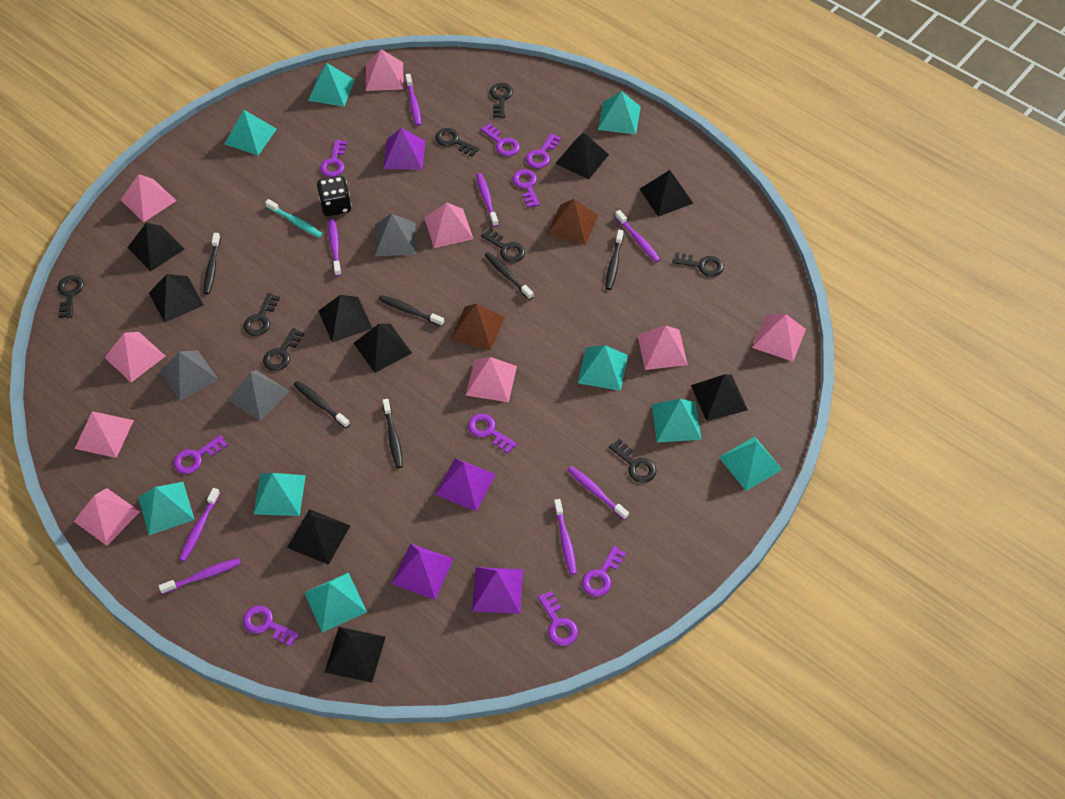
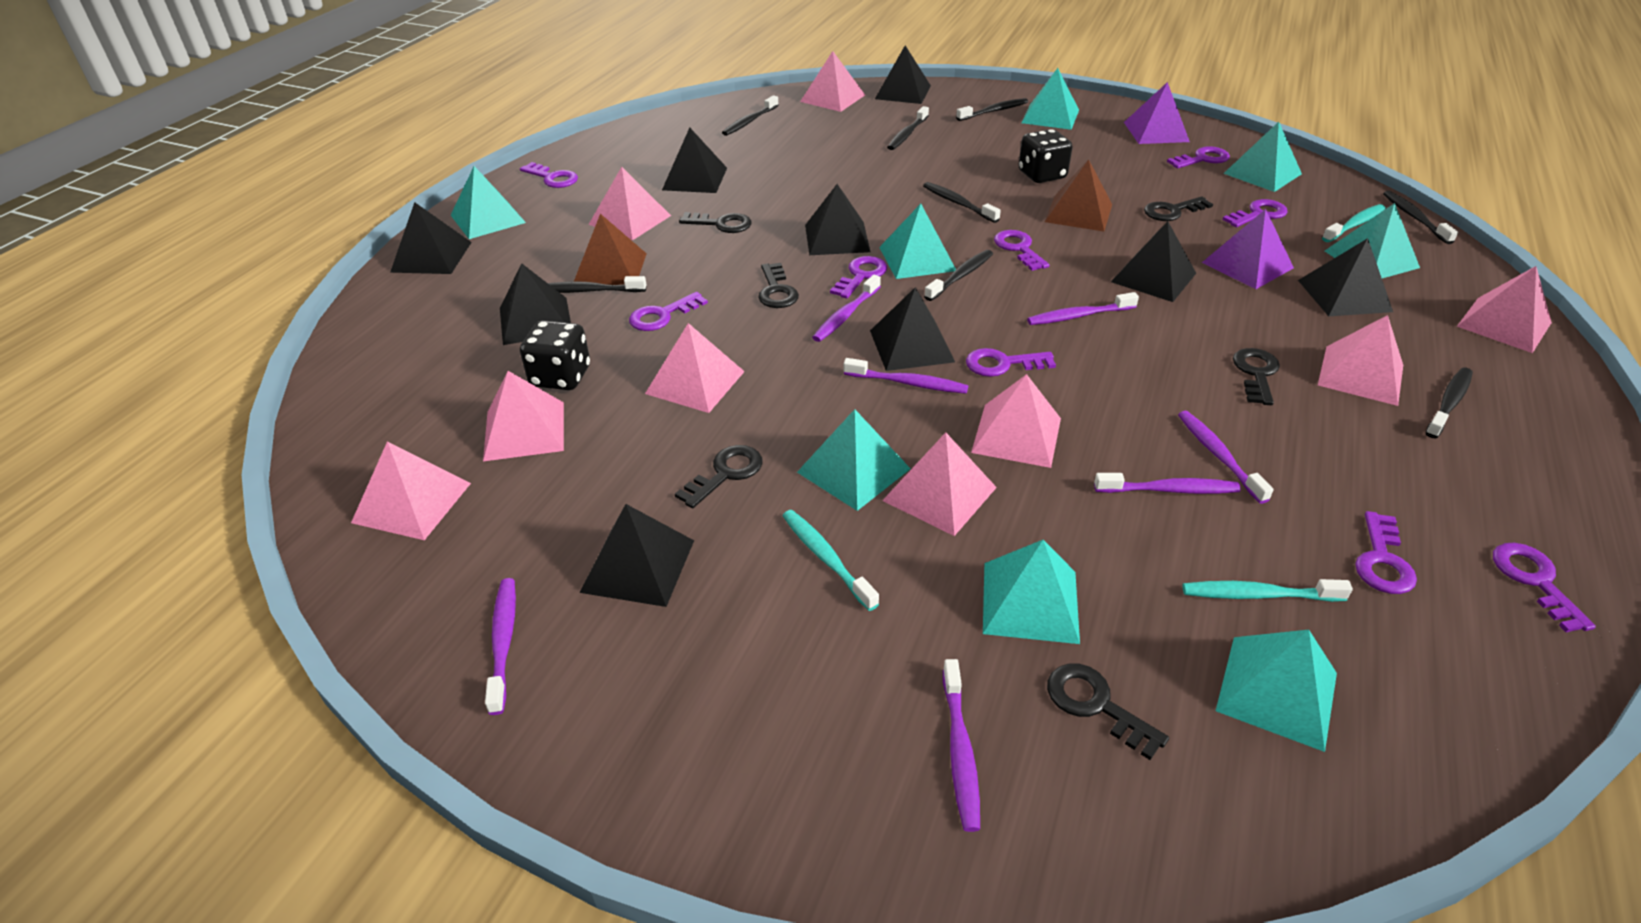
black dice: [317,176,352,216] = 1 -> [520,320,590,390] [1019,129,1073,183] = 2
black key: [58,275,84,318] [244,293,280,336] [263,328,304,371] [435,128,479,157] [481,228,525,263] [490,83,513,118] [609,439,656,483] [672,252,724,277] = 8 -> [675,445,763,508] [679,212,751,233] [758,263,799,308] [1047,664,1169,760] [1144,196,1213,221] [1233,348,1280,405] = 6
black toothbrush: [204,233,221,294] [294,381,350,428] [378,295,444,327] [383,399,403,468] [485,252,534,300] [605,230,624,290] = 6 -> [548,276,646,293] [722,95,779,136] [887,106,929,150] [923,182,1001,223] [924,250,993,301] [956,98,1028,121] [1383,191,1458,244] [1425,368,1473,438] = 8
grey pyramid: [159,350,219,401] [228,370,289,422] [375,214,416,256] = 3 -> none = 0
purple pyramid: [383,128,425,170] [391,544,453,600] [435,458,496,511] [472,567,523,614] = 4 -> [1124,82,1190,144] [1202,209,1294,289] = 2
purple toothbrush: [159,558,241,594] [179,488,220,561] [328,219,341,276] [405,74,421,126] [476,173,499,227] [554,499,577,575] [568,466,629,520] [615,210,661,262] = 8 -> [485,578,516,715] [812,275,881,342] [844,358,968,394] [943,659,980,832] [1027,292,1139,325] [1094,473,1241,494] [1178,411,1274,504] = 7
turquoise pyramid: [138,482,195,535] [225,110,277,155] [254,473,306,516] [304,572,367,633] [308,63,355,106] [578,345,628,391] [598,91,641,134] [652,399,701,442] [719,436,782,491] = 9 -> [451,166,526,239] [797,409,911,511] [879,204,956,279] [983,540,1080,644] [1021,68,1079,130] [1216,630,1337,752] [1223,122,1302,192] [1325,203,1420,278] = 8
turquoise toothbrush: [265,199,323,238] = 1 -> [783,510,879,611] [1182,579,1353,602] [1322,204,1386,242] = 3

